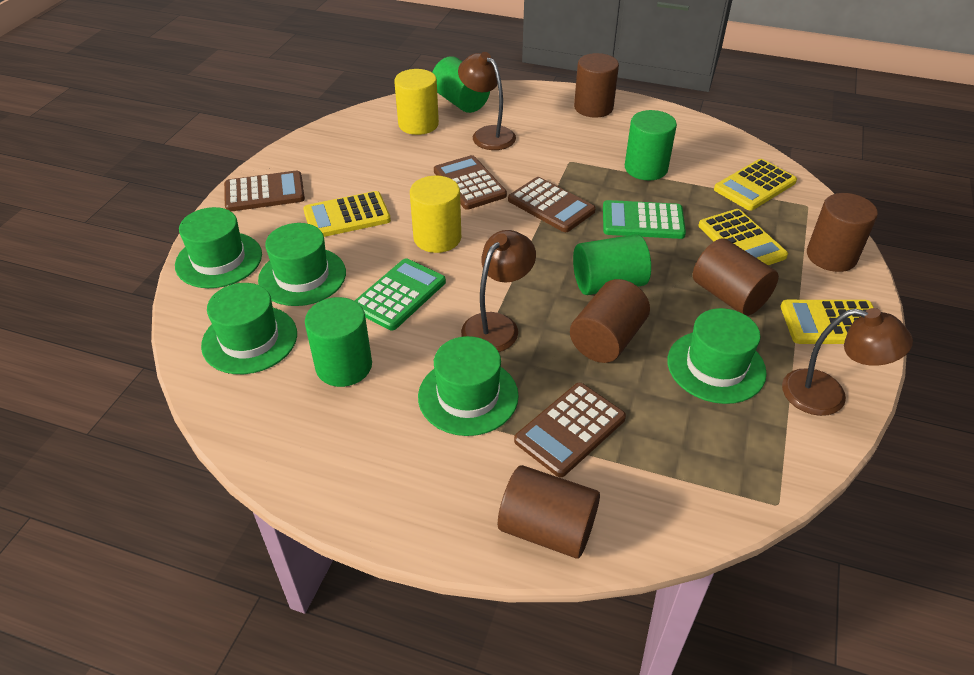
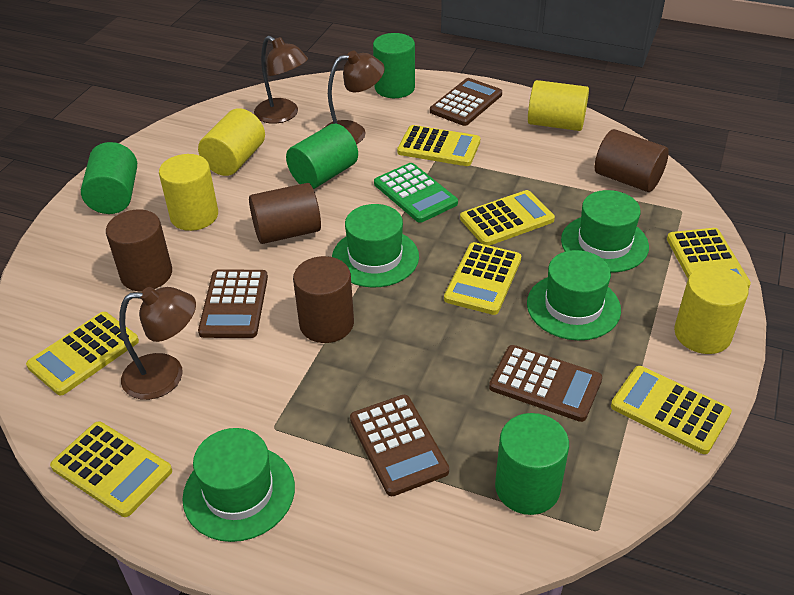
brown cylinder: [498,465,600,559] [570,279,650,363] [574,53,619,117] [693,238,779,316] [807,193,878,272] = 5 -> [106,210,172,291] [249,183,321,244] [293,256,354,343] [595,129,669,192] = 4
green calculator: [355,258,446,330] [603,200,686,239] = 2 -> [374,163,458,223] = 1
green hat: [175,207,262,288] [201,283,297,374] [258,223,346,306] [418,336,519,436] [667,308,767,404] = 5 -> [182,428,295,542] [332,204,419,287] [527,250,621,340] [561,190,649,272] = 4
yellow calculator: [303,191,391,237] [698,209,788,265] [714,159,797,211] [781,300,874,344] = 4 -> [26,312,139,395] [50,421,172,517] [397,125,480,166] [444,242,521,315] [460,190,555,246] [611,366,732,454] [667,228,751,289] = 7
yellow cylinder: [394,69,439,135] [410,176,461,253] = 2 -> [159,154,218,231] [198,108,265,176] [528,80,589,131] [674,265,749,354] = 4

